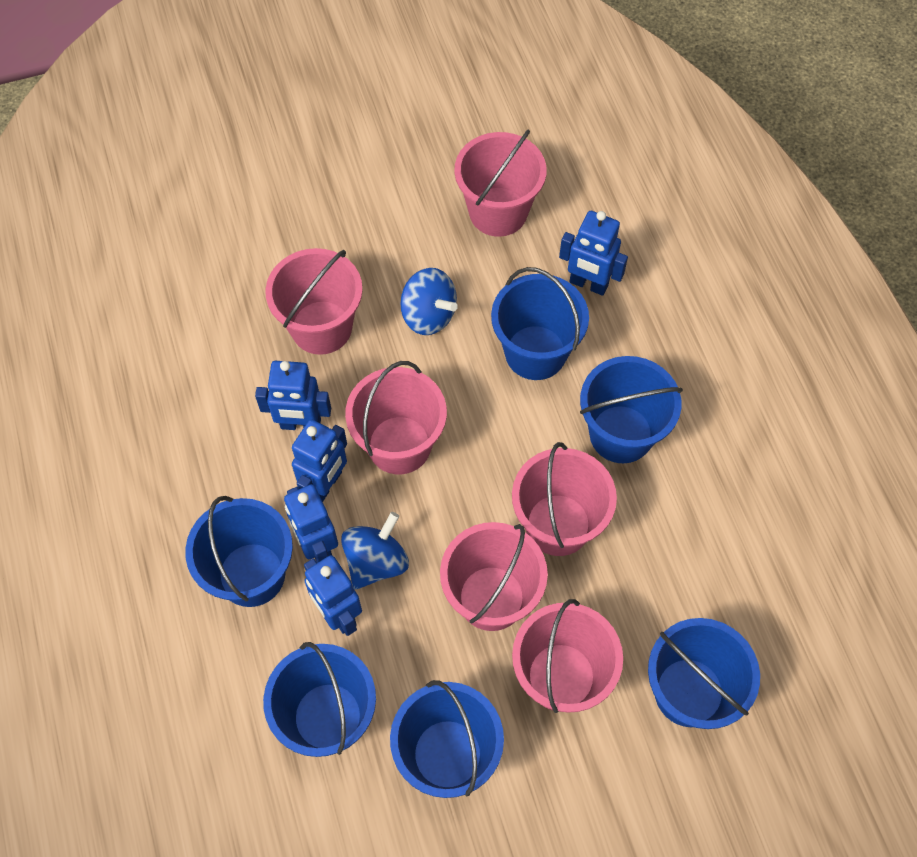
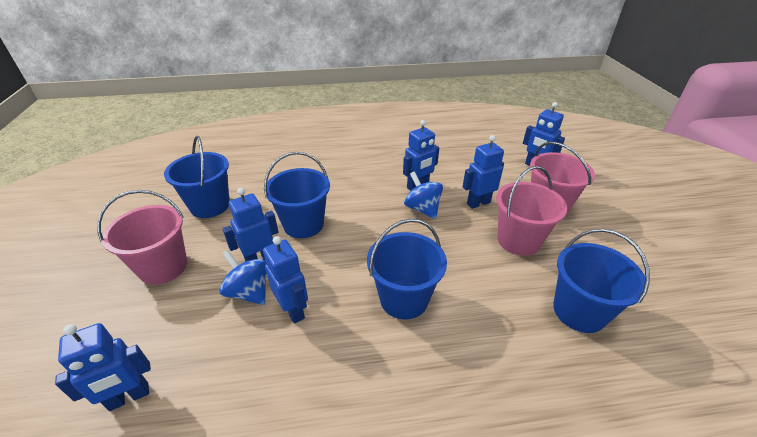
blue bucket: [185,496,293,607] [263,642,376,757] [390,680,504,798] [491,267,589,380] [580,356,683,463] [648,618,760,729] = 6 -> [164,136,230,218] [264,152,330,238] [367,219,447,320] [553,229,650,333] = 4
blue robot: [255,361,331,430] [284,484,338,563] [292,419,347,502] [304,555,362,636] [559,211,628,296] = 5 -> [55,323,151,411] [223,188,278,262] [263,236,308,324] [403,120,439,191] [463,135,504,209] [523,102,565,166] = 6
pink bucket: [265,248,363,355] [345,361,447,474] [440,522,548,631] [454,130,547,237] [512,442,617,556] [512,599,623,713] = 6 -> [97,190,187,285] [496,166,567,256] [530,142,595,216] = 3

